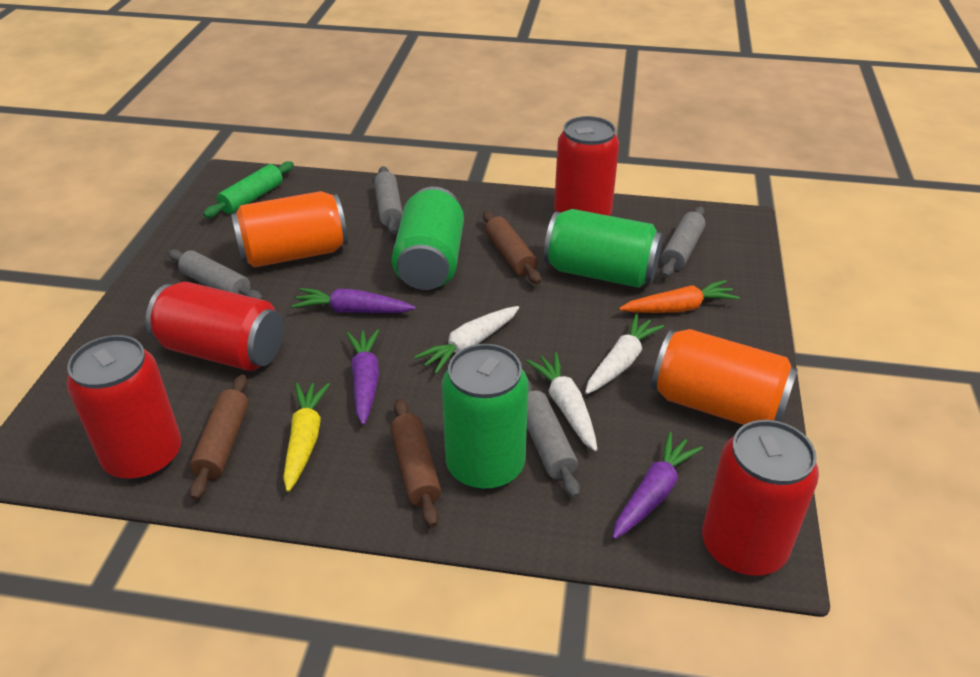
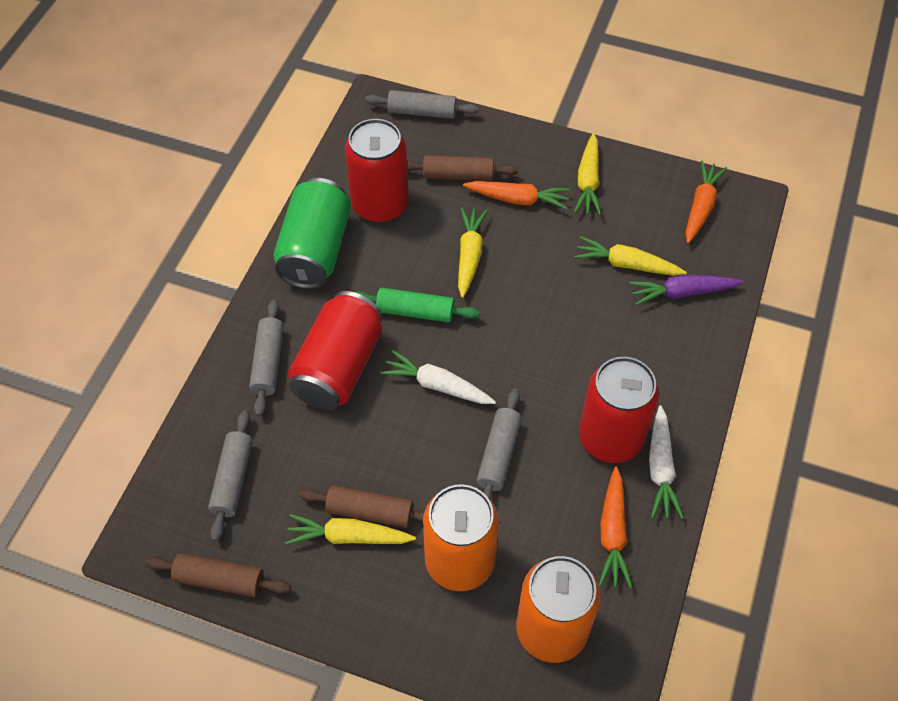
green can: [391,187,464,290] [442,344,528,490] [544,209,663,288] = 3 -> [274,178,351,289] = 1
orange carrot: [619,280,740,313] = 1 -> [463,181,570,210] [599,467,633,588] [685,161,727,244] = 3
purple carrot: [292,288,416,313] [347,329,379,425] [613,432,703,539] = 3 -> [629,274,743,305] = 1
red can: [66,335,181,480] [146,282,284,371] [554,116,619,216] [702,420,819,576] = 4 -> [288,291,383,410] [345,119,409,223] [579,357,659,463] = 3
white carrot: [414,306,519,374] [526,352,597,451] [585,314,664,394] = 3 -> [380,350,496,404] [649,405,684,519] = 2
yellow carrot: [283,383,330,492] = 1 -> [285,514,416,545] [458,207,488,298] [574,133,601,215] [574,236,687,276] = 4

